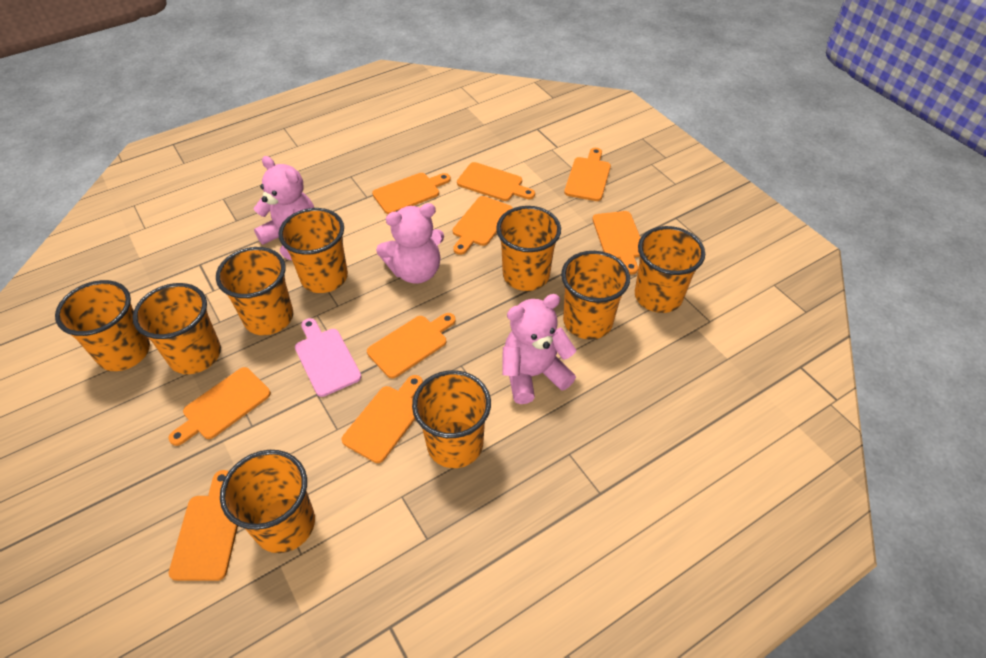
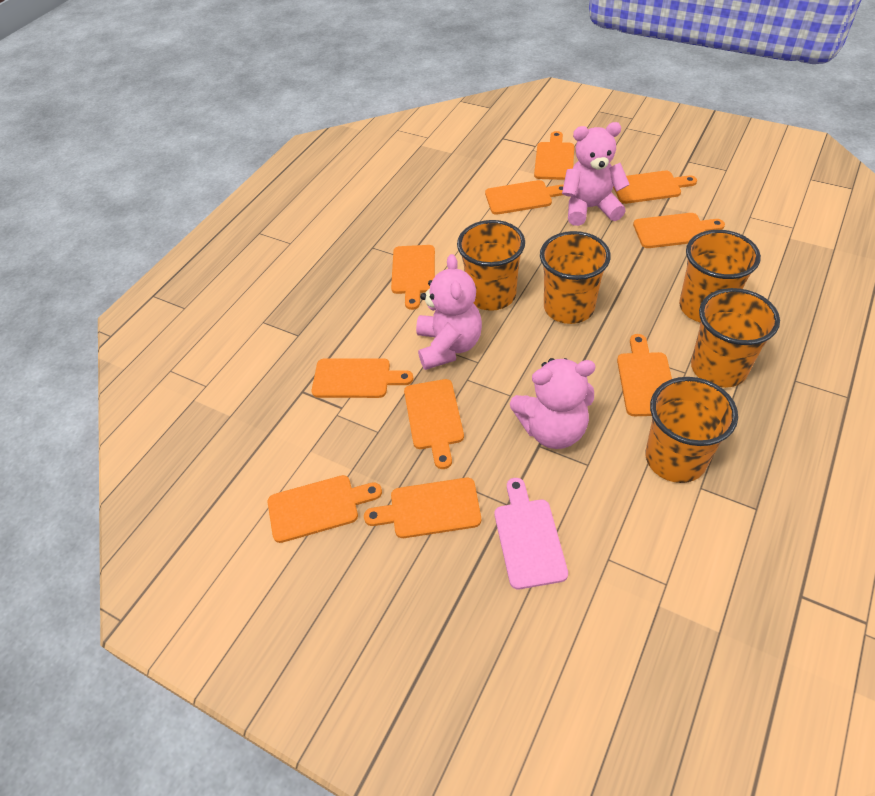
orange cup: [55,280,150,371] [133,283,221,374] [216,247,293,335] [220,450,315,553] [278,208,348,293] [412,370,491,468] [496,206,561,291] [561,251,630,340] [635,226,705,313] = 9 -> [457,220,525,311] [540,231,611,324] [646,377,738,483] [679,230,761,322] [691,288,780,388] = 5
orange cutting board: [168,367,271,446] [169,470,238,581] [342,375,423,463] [367,313,456,379] [372,173,451,214] [453,196,513,255] [457,162,535,201] [564,148,611,201] [592,211,641,274] = 9 -> [268,475,382,543] [312,358,414,398] [364,478,481,538] [391,245,435,310] [404,379,464,469] [485,180,564,215] [534,131,574,180] [613,171,697,204] [617,334,672,416] [633,213,725,248] = 10

